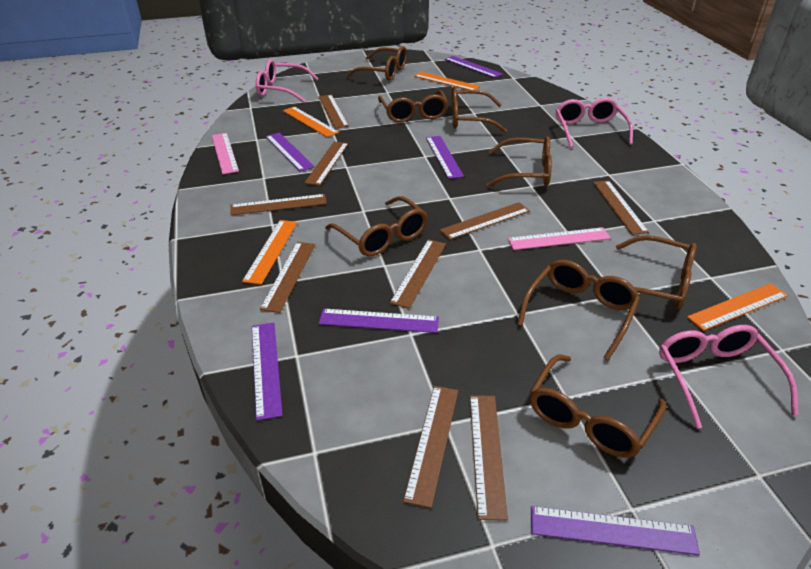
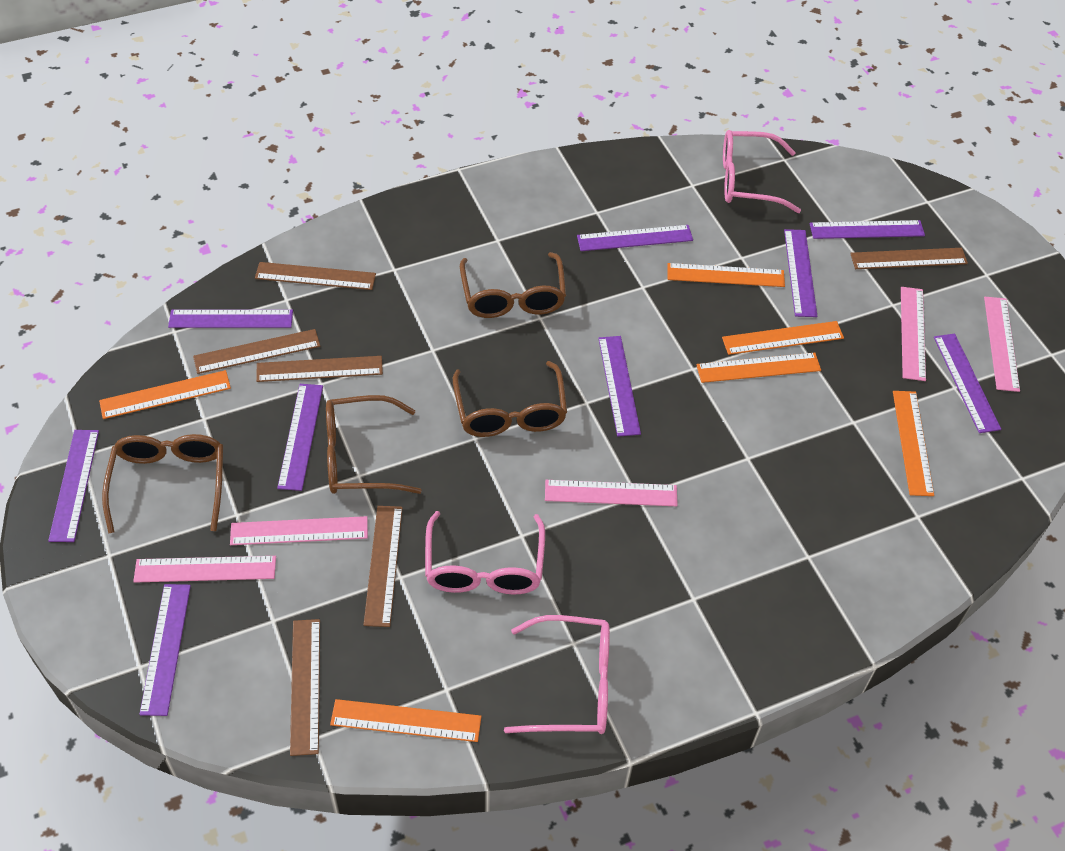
brown glasses: [325,196,428,256] [346,46,407,81] [378,90,448,123] [451,87,507,133] [486,136,552,187] [517,260,640,361] [529,355,666,458] [616,235,697,310] = 8 -> [102,434,223,533] [326,395,421,494] [453,361,567,437] [460,252,566,318] = 4
brown ruler: [230,194,327,215] [260,242,315,313] [304,141,348,186] [318,95,349,129] [390,239,446,309] [403,386,458,508] [440,202,530,240] [470,395,508,521] [593,181,649,235] = 9 -> [193,329,320,374] [255,262,376,290] [256,356,383,382] [290,619,320,756] [364,506,403,627] [850,248,968,269] = 6
orange ruler: [242,220,297,285] [283,107,339,137] [414,72,480,90] [687,283,788,331] = 4 -> [99,370,231,419] [330,699,481,742] [668,263,785,287] [696,353,821,383] [722,321,844,355] [893,391,934,496] = 6
pink ruler: [212,133,239,174] [508,227,611,250] = 2 -> [133,556,276,583] [230,516,368,545] [545,480,678,506] [901,287,926,381] [984,297,1020,392] = 5
purple ruler: [252,323,283,420] [266,133,315,172] [319,309,439,333] [426,136,464,179] [445,56,503,78] [531,506,700,555] = 6 -> [48,430,99,542] [139,584,191,716] [168,310,293,328] [277,384,323,491] [577,225,693,251] [598,336,641,437] [784,229,817,317] [809,220,925,239] [934,334,1001,433] = 9

